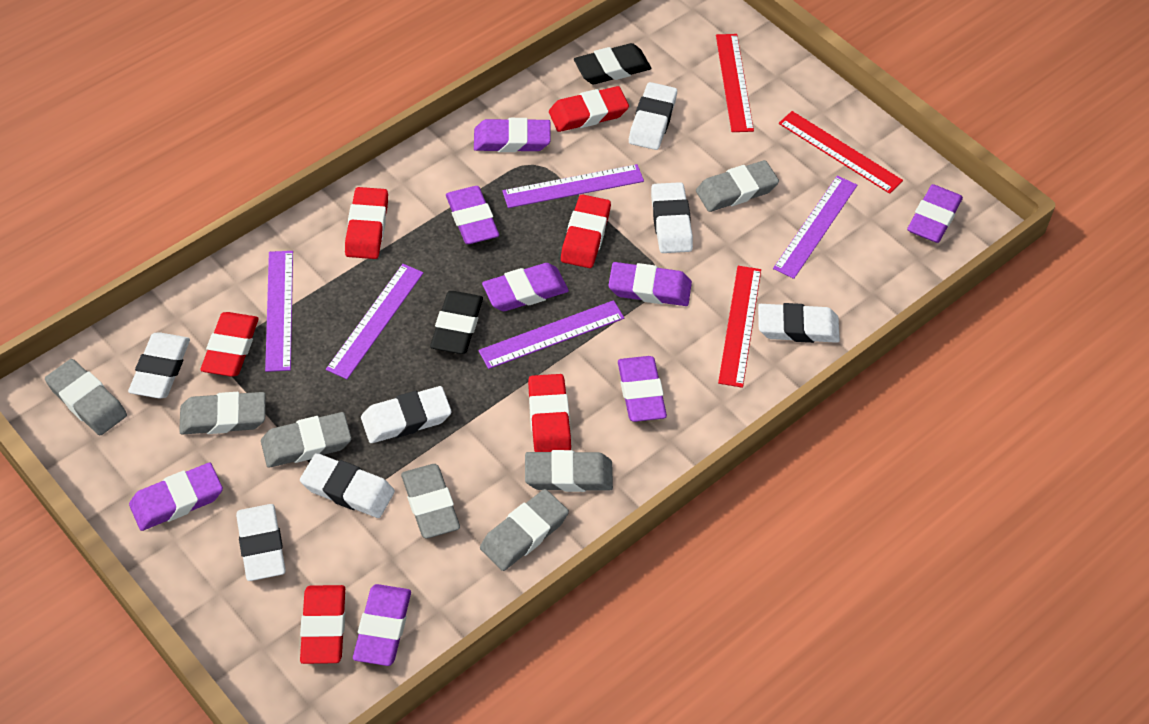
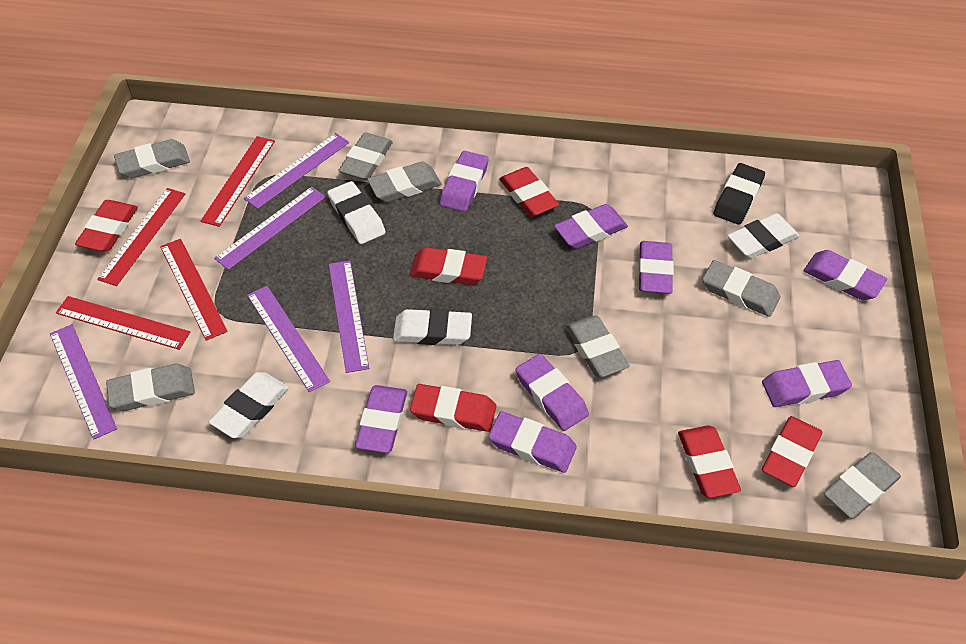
black eraser: [430,291,483,354] [574,43,651,84] = 2 -> [714,163,765,225] = 1
red ruler: [716,34,754,132] [718,266,761,388] [779,111,903,194] = 3 -> [56,296,190,350] [97,188,185,286] [160,239,228,341] [201,136,275,227] = 4
white eraser: [128,332,190,399] [236,504,286,581] [300,453,395,518] [361,386,452,443] [629,82,677,150] [651,182,693,253] [758,303,840,343] = 7 -> [209,372,289,438] [327,181,385,244] [393,309,472,345] [728,213,799,259] = 4

